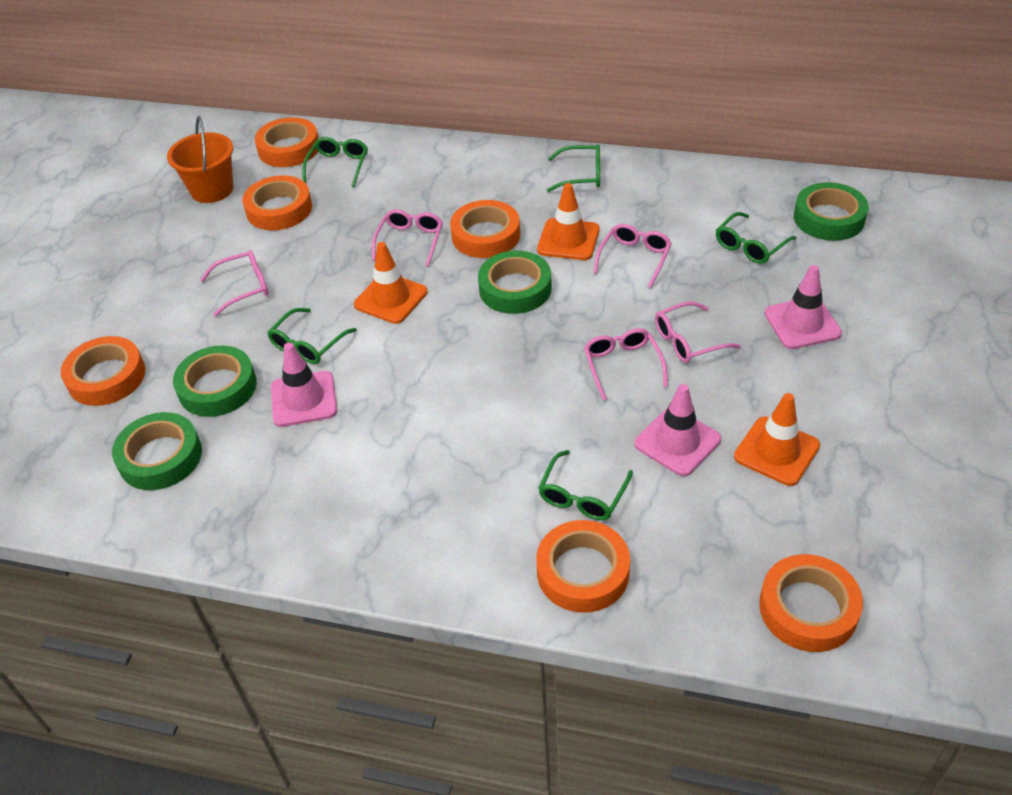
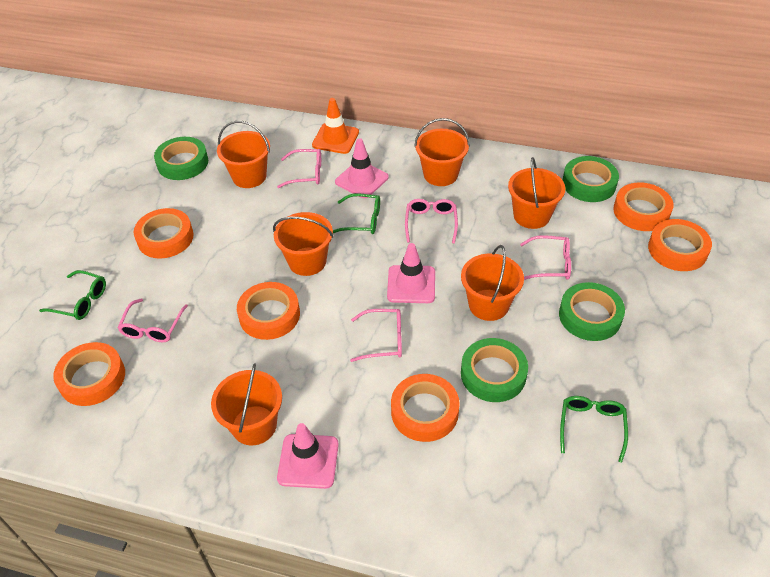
green glasses: [267,308,357,364] [302,137,368,187] [538,450,633,520] [547,144,600,192] [716,212,797,264] = 5 -> [39,270,106,320] [333,193,380,234] [560,396,628,463] = 3
orange bucket: [167,116,233,203] = 1 -> [211,363,282,445] [217,121,270,188] [273,212,334,276] [414,118,470,186] [461,245,524,321] [508,157,565,229] = 6
orange traffic cone: [354,242,428,324] [537,183,600,260] [734,393,820,486] = 3 -> [312,98,359,154] = 1

